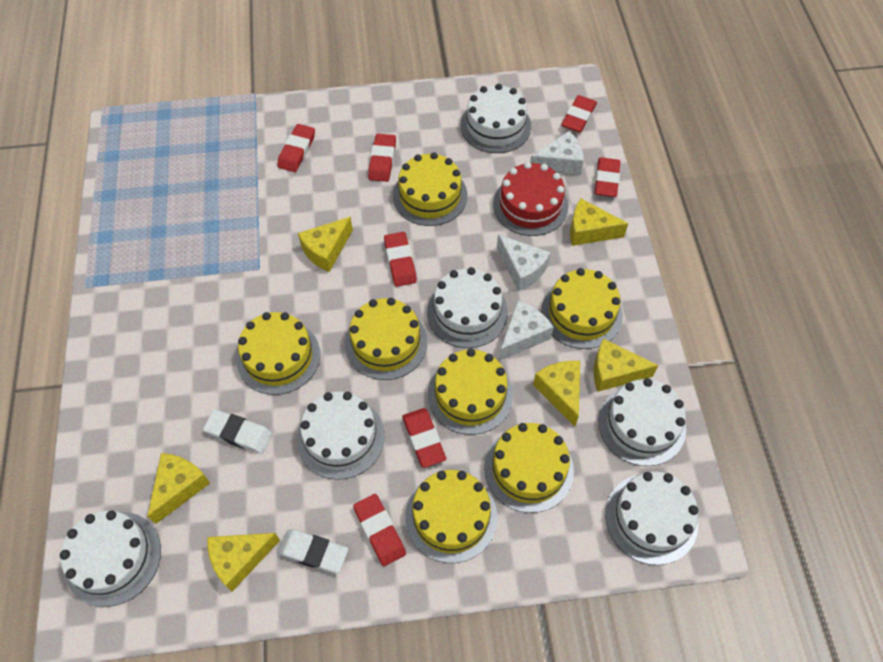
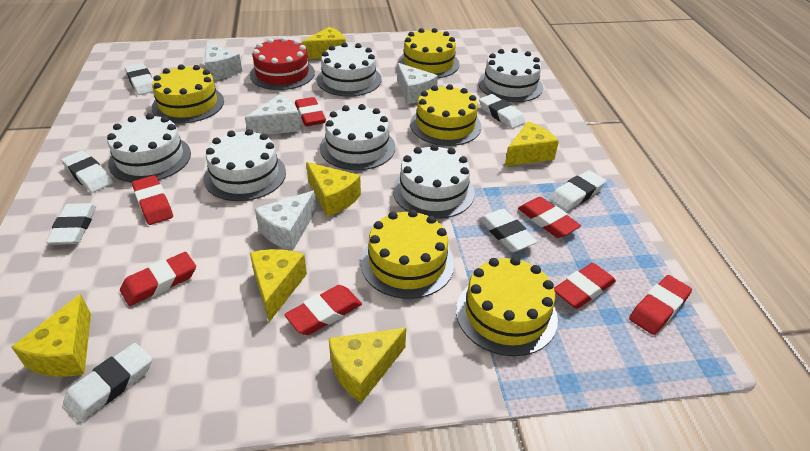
white cheese: [497,235,551,291] [499,301,554,361] [530,131,584,175] = 3 -> [205,42,242,80] [245,95,300,135] [255,190,316,251] [397,63,438,104] = 4
white eraser: [203,409,272,454] [277,529,348,574] = 2 -> [46,203,96,245] [61,151,113,193] [63,343,152,422] [125,63,153,95] [479,94,526,129] [479,209,538,252] [550,170,606,211] = 7
yellow cake: [236,312,320,395] [345,298,427,380] [393,152,467,226] [405,470,497,563] [428,349,513,435] [484,423,574,513] [541,268,623,349] = 7 -> [152,64,224,123] [361,209,454,299] [398,28,460,78] [410,84,481,146] [456,257,558,356] = 5

